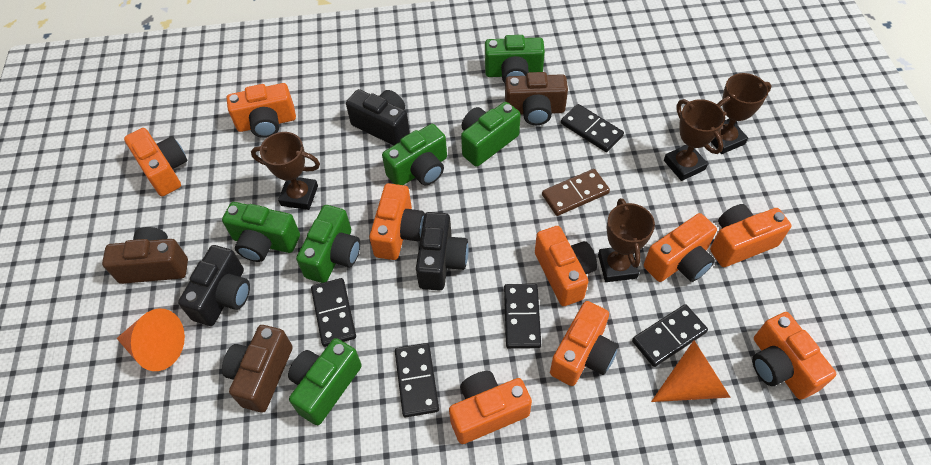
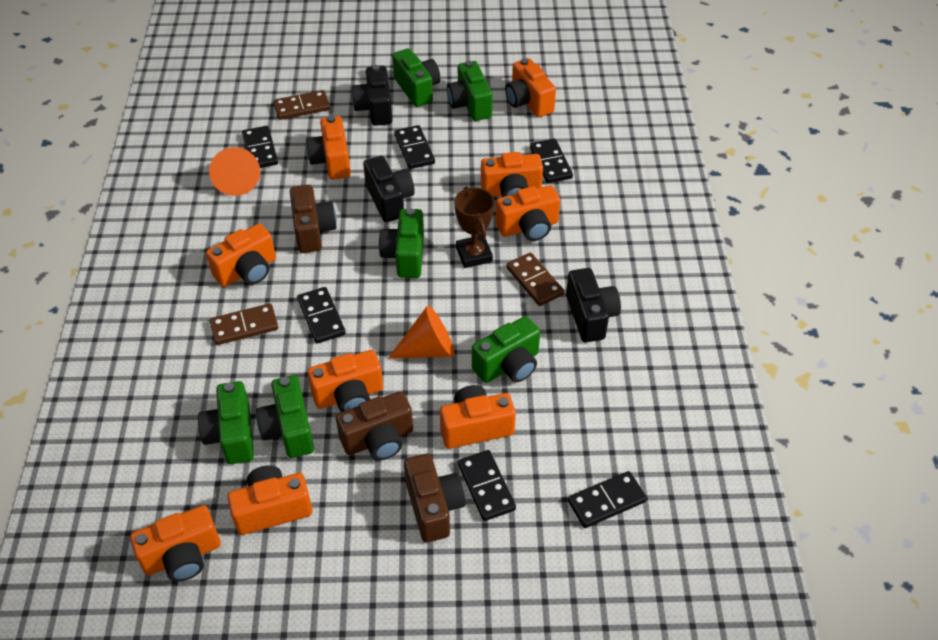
black domino: [311,278,356,347] [395,343,439,417] [504,284,541,349] [561,104,624,152] [632,304,708,367] = 5 -> [242,126,278,168] [297,287,346,343] [394,125,435,169] [458,450,516,521] [530,139,573,183] [568,471,647,528] = 6
brown domino: [542,169,610,216] = 1 -> [210,303,278,345] [273,90,330,120] [506,252,564,306] = 3
brown trophy: [251,132,320,210] [598,198,655,282] [664,99,725,181] [711,73,772,154] = 4 -> [454,186,495,268] = 1

